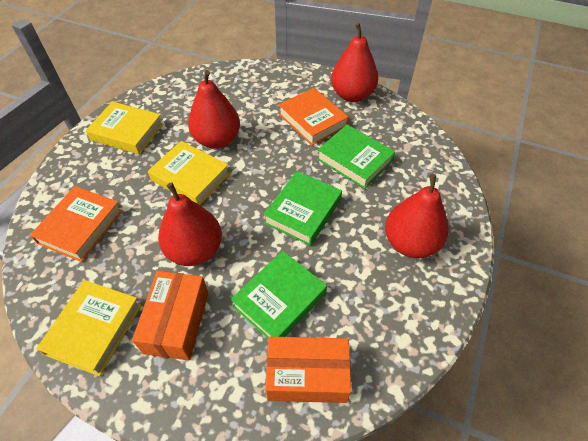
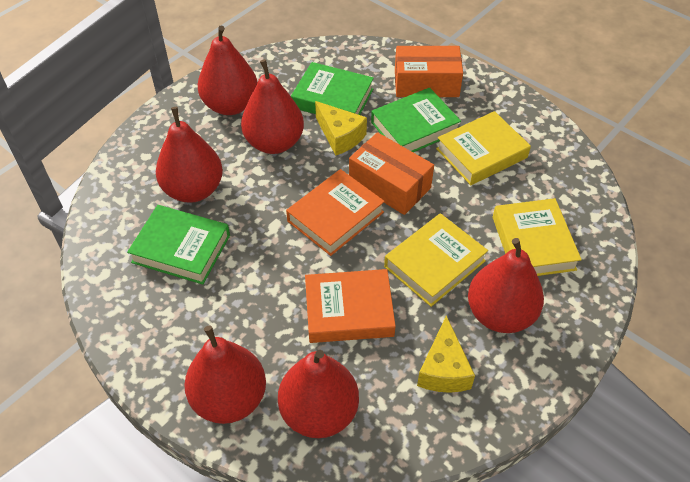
red pear: [158,182,222,266] [188,70,240,149] [331,23,378,102] [385,174,449,258] = 4 -> [156,107,223,203] [184,325,266,424] [198,25,258,115] [241,59,304,154] [278,350,359,438] [468,238,544,333] = 6
yellow cheese: none = 0 -> [315,101,367,155] [417,316,475,393] = 2

